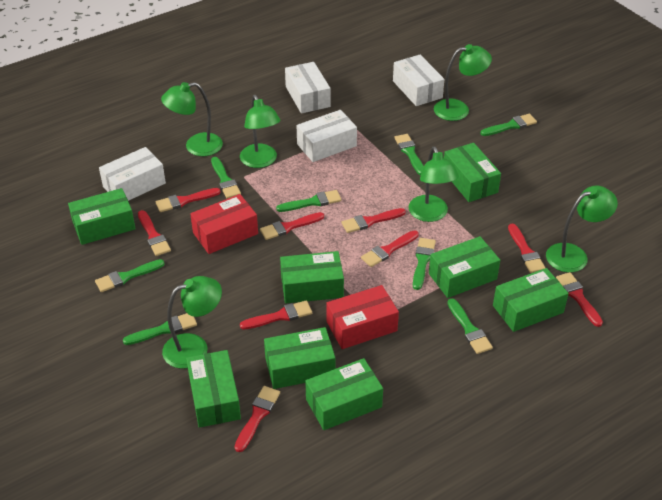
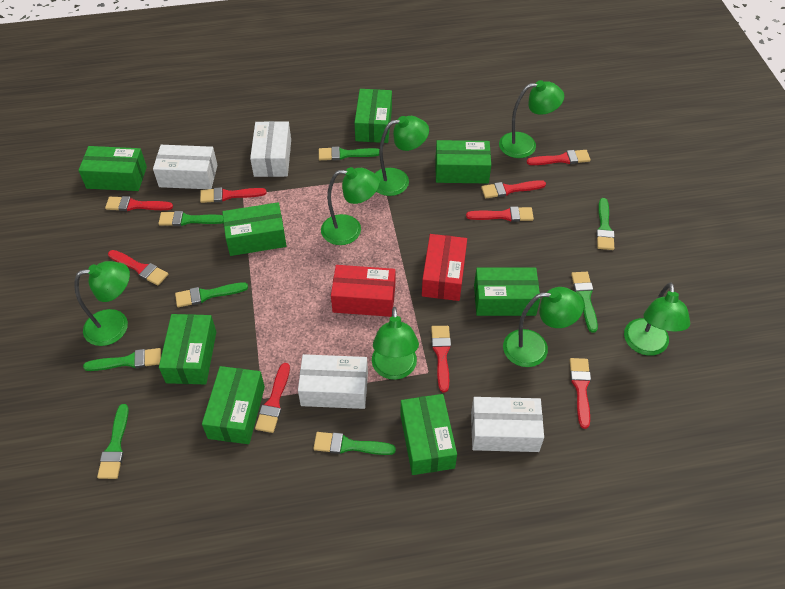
green lamp: [161,82,223,156] [162,276,222,369] [240,95,280,168] [408,147,459,222] [434,44,492,121] [546,185,618,273] = 6 -> [74,261,130,346] [321,167,380,245] [372,307,419,380] [375,116,429,196] [499,80,564,158] [503,287,584,367] [624,282,690,356] = 7

